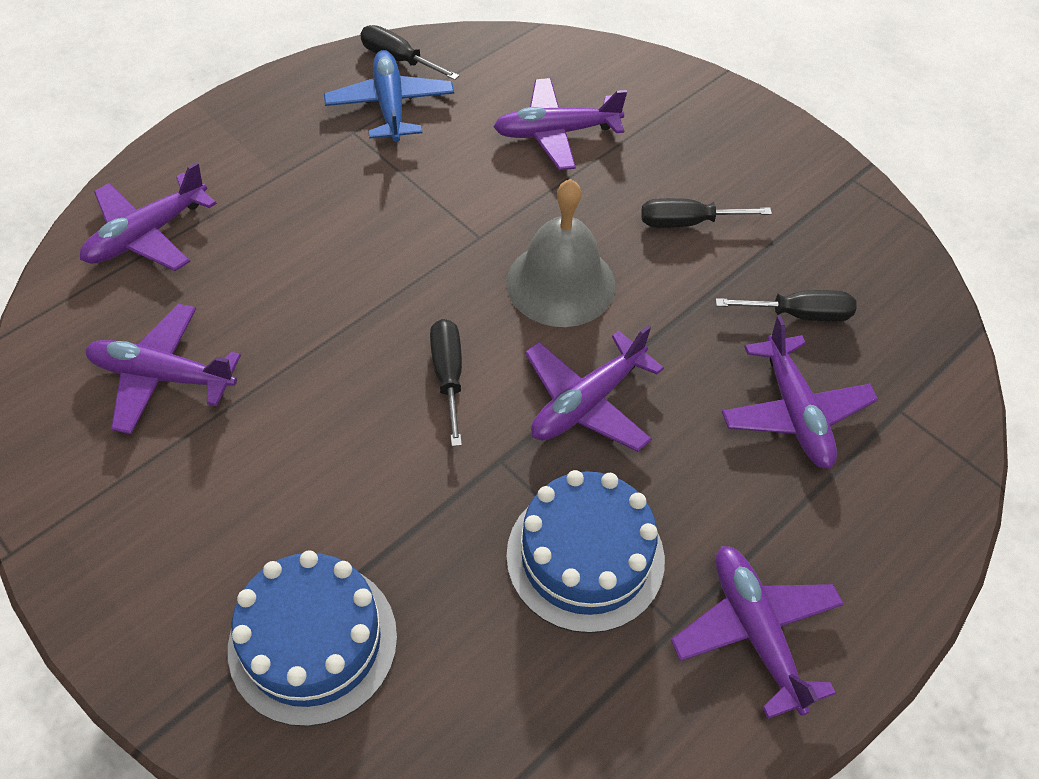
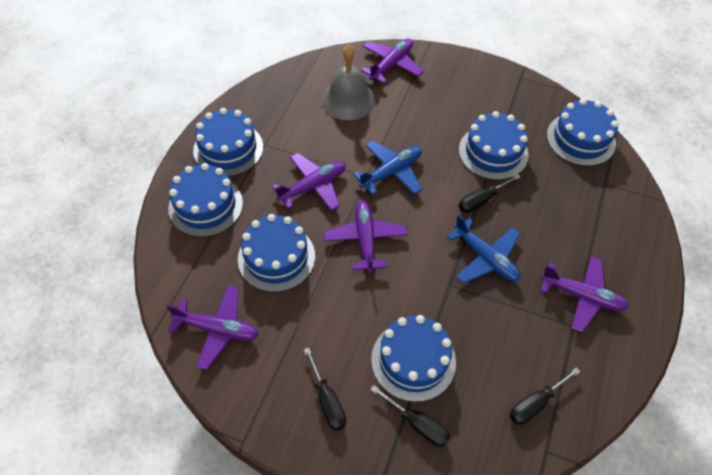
blue cake: [228,550,397,727] [506,470,665,633] = 2 -> [168,163,243,237] [193,108,263,177] [238,214,315,292] [371,315,456,402] [459,111,528,180] [547,99,619,166] = 6
blue plane: [324,50,454,142] = 1 -> [353,141,422,195] [447,215,520,283] = 2
purple plane: [80,162,217,271] [85,304,241,434] [494,78,627,170] [525,325,664,452] [671,546,844,719] [722,316,878,469] = 6 -> [166,286,259,370] [272,153,346,211] [324,201,408,273] [361,38,424,84] [540,256,629,332] = 5

